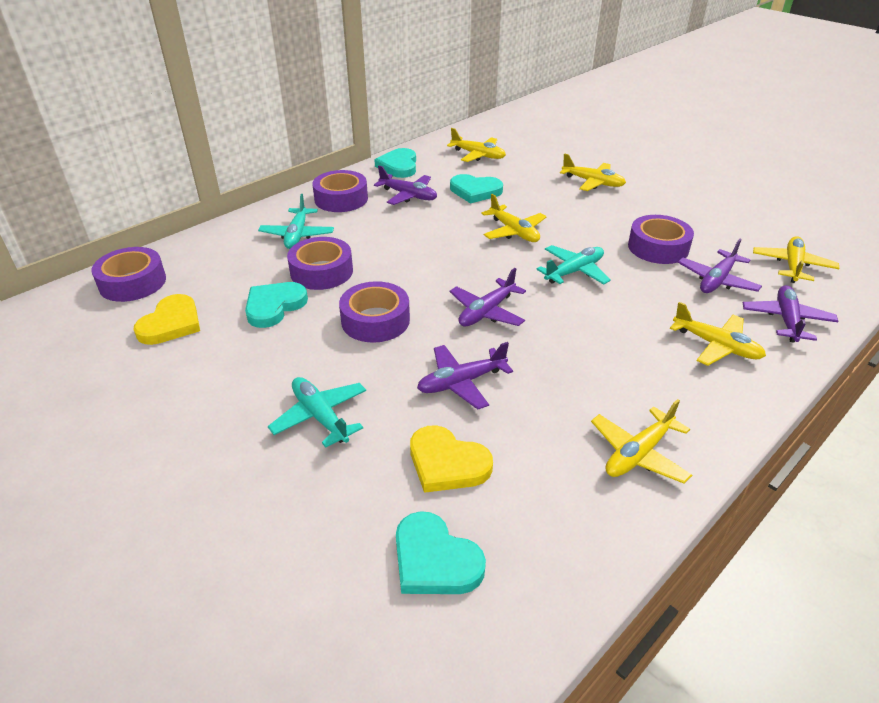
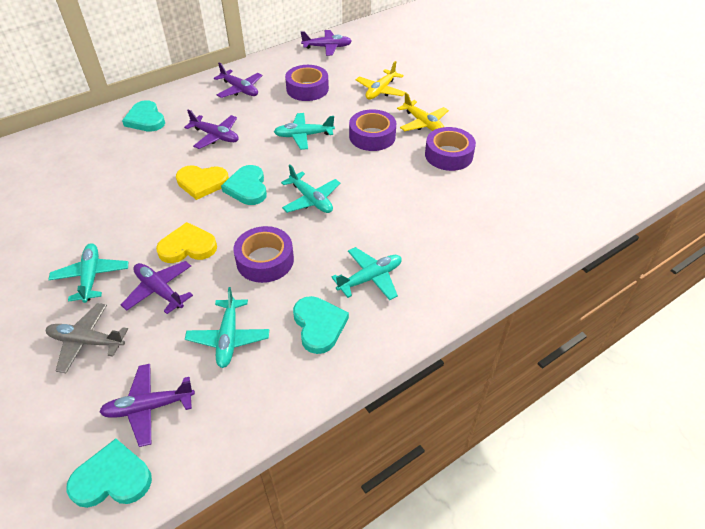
grey plane: none = 0 -> [46,303,128,373] = 1
purple tape: [91,247,166,302] [287,237,353,290] [312,170,368,212] [339,281,410,343] [628,215,694,264] = 5 -> [233,226,294,283] [285,65,329,101] [349,109,396,151] [425,127,476,171] = 4
turquoise plane: [258,194,334,249] [268,377,366,448] [536,245,611,285] = 3 -> [48,243,128,303] [185,287,269,368] [274,113,335,150] [281,165,341,213] [331,247,402,300] = 5
yellow plane: [447,128,506,162] [481,194,547,242] [560,153,626,191] [591,399,692,484] [670,302,766,366] [753,236,839,283] = 6 -> [356,61,405,100] [397,92,449,131] = 2

